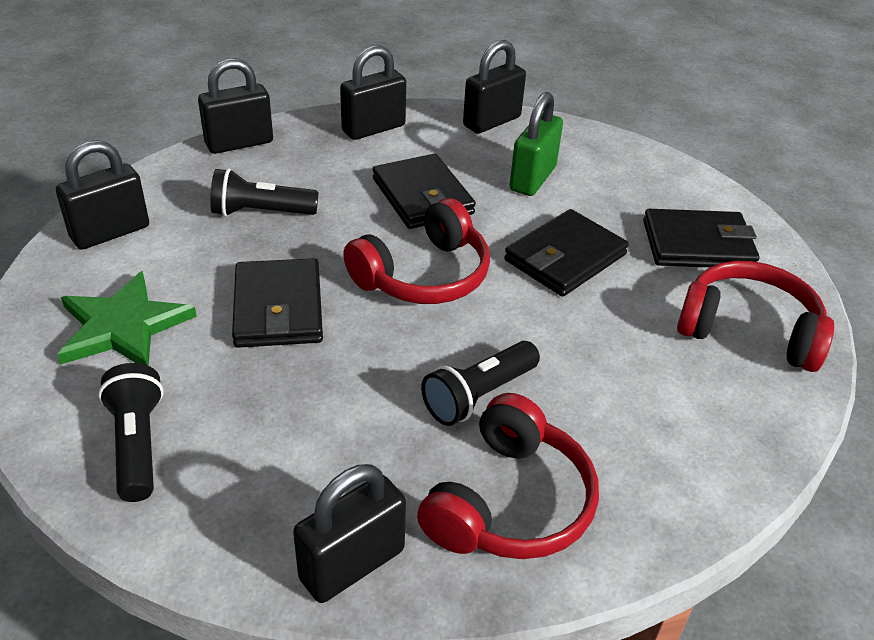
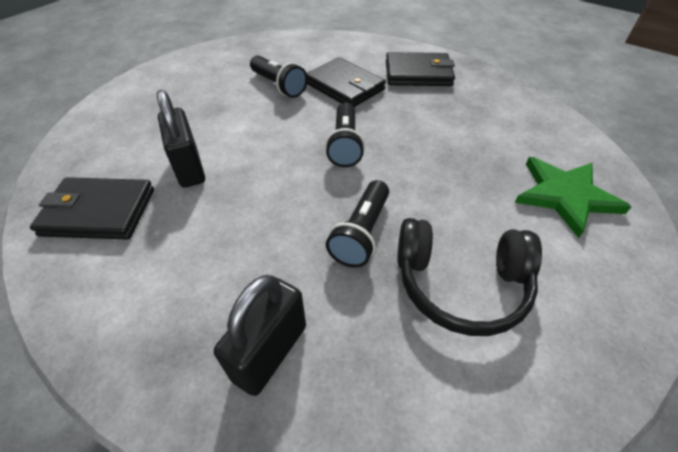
black headphones: none = 0 -> [397,218,542,336] = 1
black padlock: [56,140,149,250] [198,58,273,154] [293,464,406,603] [340,46,406,140] [463,40,526,134] = 5 -> [157,90,205,188] [214,275,306,396] = 2
black wallet: [232,258,323,348] [373,154,476,229] [504,209,629,297] [643,209,760,267] = 4 -> [30,177,154,239] [307,57,386,107] [386,52,455,86] = 3
green padlock: [510,92,563,196] = 1 -> none = 0
red headphones: [343,198,490,304] [417,393,599,559] [677,261,834,372] = 3 -> none = 0

